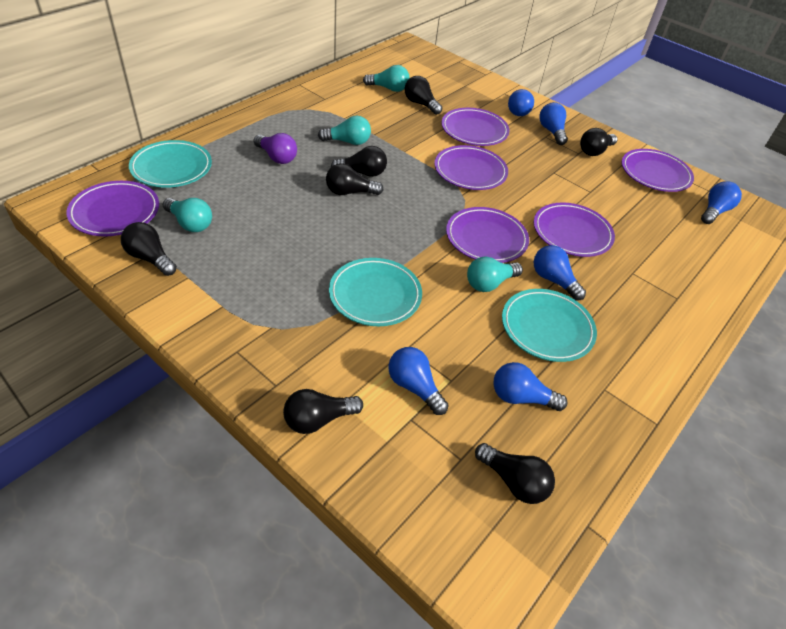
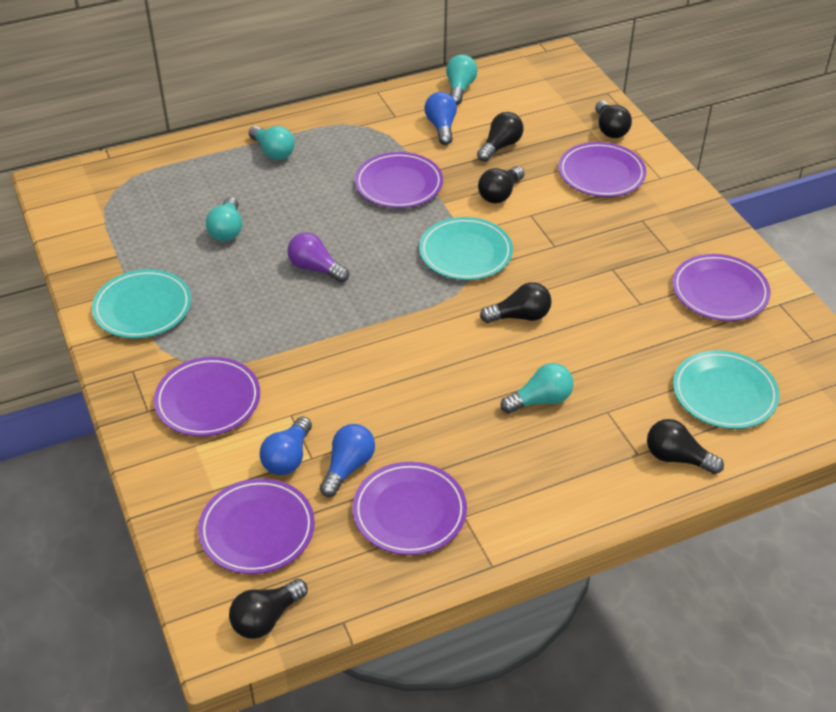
black light bulb: [121,222,177,276] [283,389,363,434] [326,163,383,195] [331,146,387,177] [405,76,442,115] [475,443,555,504] [580,128,618,156] = 7 -> [229,579,307,639] [477,112,523,162] [478,166,525,203] [480,282,552,323] [595,101,632,138] [647,419,724,474] = 6
blue light bulb: [388,347,449,415] [493,362,568,411] [508,89,534,116] [534,245,586,300] [539,102,568,145] [701,181,742,224] = 6 -> [259,416,312,475] [320,424,375,497] [424,92,457,145] = 3

